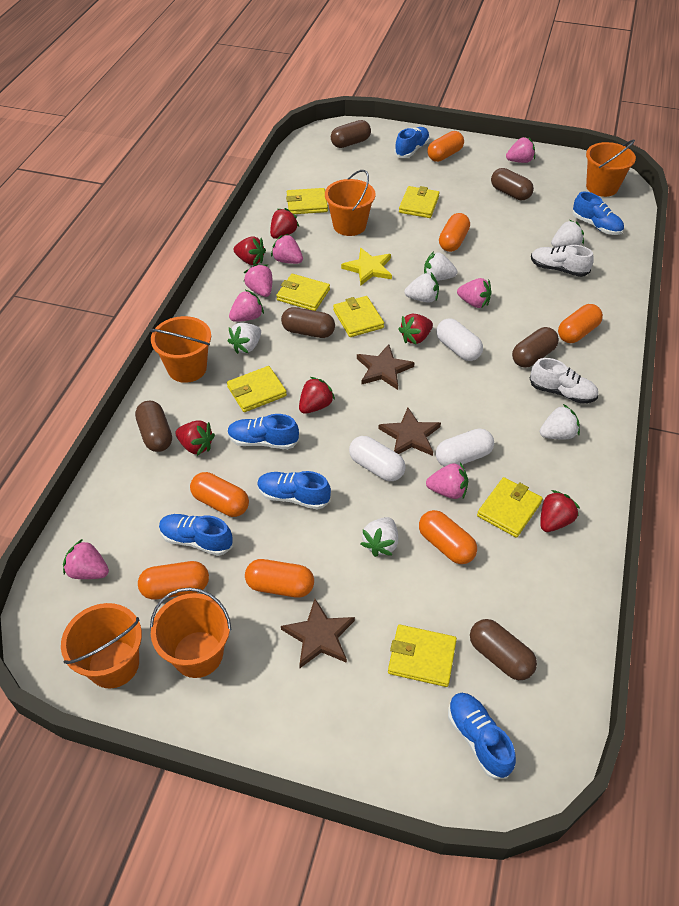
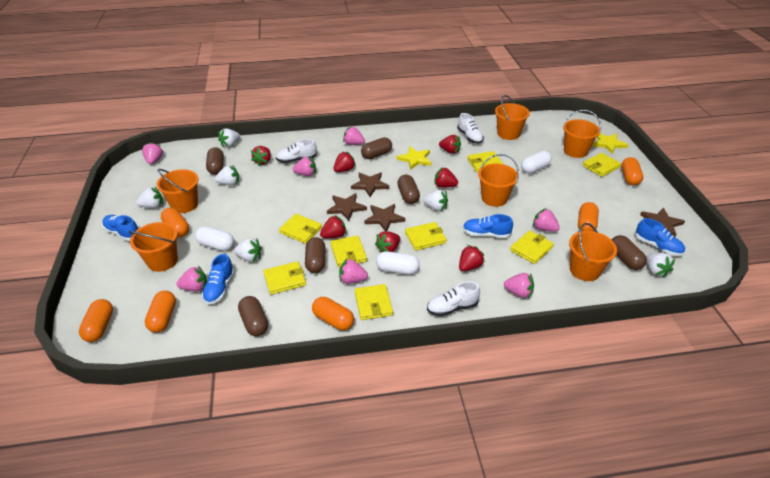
blue shoe: [159,514,233,556] [227,414,299,449] [257,471,331,510] [394,127,430,158] [448,693,516,779] [572,191,624,235] = 6 -> [102,215,138,241] [202,254,235,305] [463,214,513,238] [635,218,685,256] = 4
brown star: [281,599,355,668] [357,344,415,390] [378,408,441,456] = 3 -> [327,193,367,221] [351,172,389,197] [364,204,405,231] [640,208,685,237] = 4
orange bucket: [61,603,142,689] [150,316,211,383] [150,588,231,678] [325,170,375,236] [586,140,636,197] = 5 -> [129,222,178,272] [156,169,199,213] [478,154,519,207] [495,95,530,140] [563,110,601,158] [569,223,617,281] = 6
orange capsule: [138,561,209,599] [190,472,249,517] [245,559,314,598] [419,510,477,564] [427,131,464,162] [439,213,470,252] [558,304,603,343] = 7 -> [79,299,113,342] [145,291,176,333] [161,208,189,237] [312,297,354,330] [578,202,599,231] [621,157,643,186] = 6
red strawberry: [176,420,215,456] [233,236,266,265] [270,208,299,239] [299,377,335,414] [398,314,433,345] [540,490,580,532] = 6 -> [251,146,271,166] [320,215,347,238] [333,152,356,172] [375,231,400,253] [435,167,458,188] [439,135,461,154] [459,245,485,271] = 7
white shoe: [530,358,599,404] [531,245,594,277] = 2 -> [276,139,317,163] [427,281,480,316] [457,113,484,144] = 3
yellow star: [341,248,392,285] = 1 -> [397,146,432,170] [592,134,628,154] = 2
yellow wallet: [227,366,287,412] [276,274,330,311] [286,188,328,214] [333,296,384,337] [388,625,457,687] [399,186,440,218] [477,477,543,538] = 7 -> [263,261,306,295] [279,214,322,244] [330,236,367,267] [355,284,393,320] [405,222,446,251] [467,151,503,172] [510,230,554,264] [582,153,621,177] = 8

